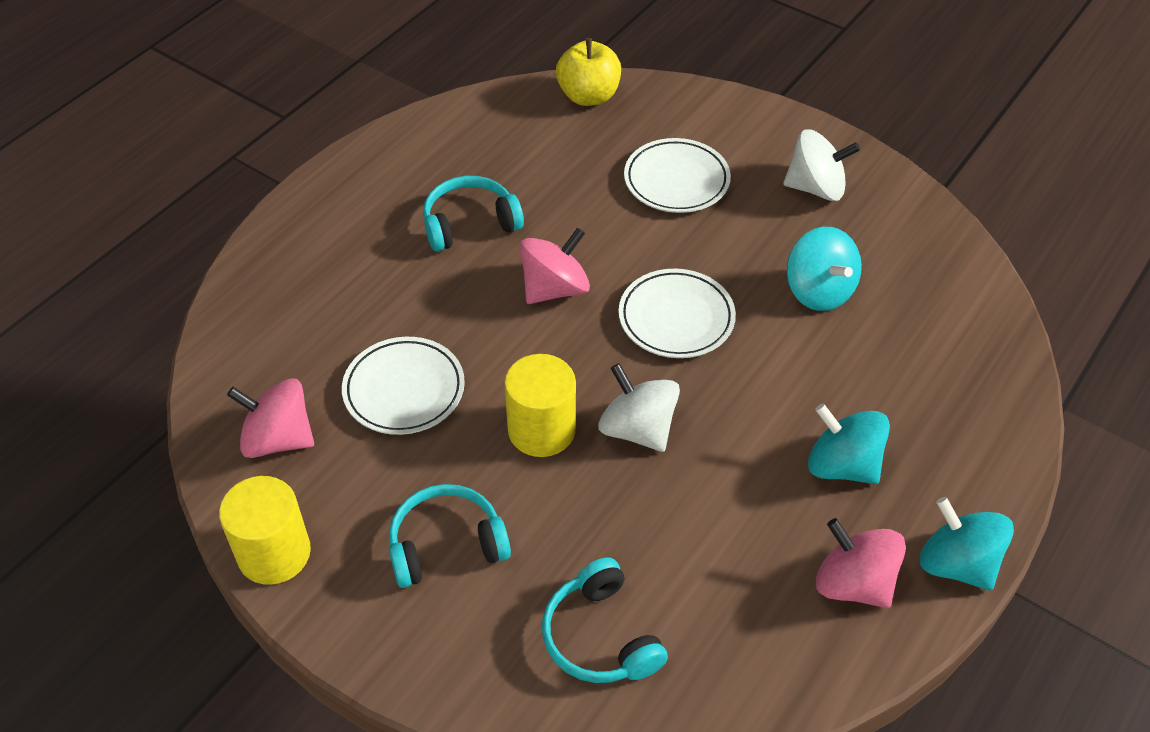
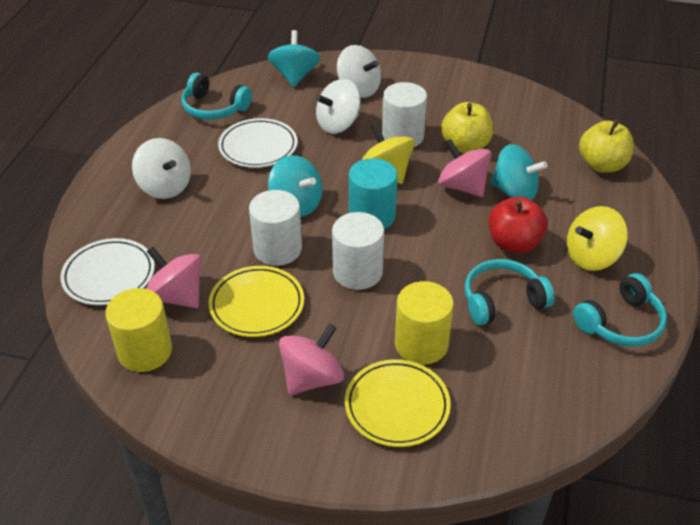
red apple: none = 0 -> [488,196,548,253] = 1
turquoise cylinder: none = 0 -> [349,158,397,229] = 1
white cylinder: none = 0 -> [249,190,302,266] [332,212,384,290] [382,82,427,147] = 3
white plate: [342,337,465,435] [619,269,736,358] [624,138,731,213] = 3 -> [60,238,155,305] [218,118,298,168] = 2
white spinning top: [598,363,680,452] [783,129,860,201] = 2 -> [132,138,191,199] [316,79,361,134] [337,45,381,98] = 3
yellow apple: [556,38,621,106] = 1 -> [441,102,493,153] [579,119,634,173] = 2
yellow plate: none = 0 -> [209,266,304,337] [345,359,451,447] = 2
yellow spinning top: none = 0 -> [362,124,415,184] [567,206,628,271] = 2

